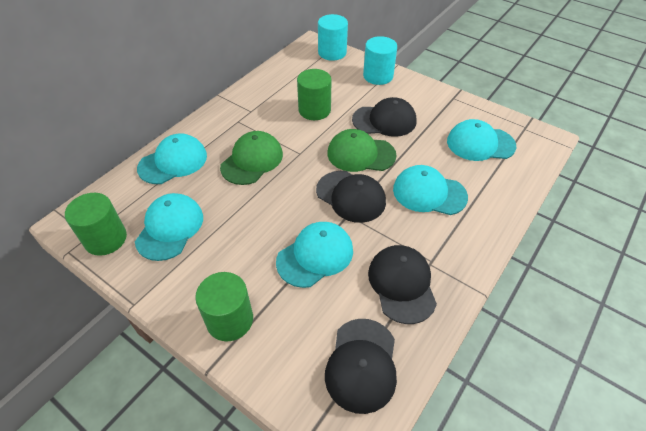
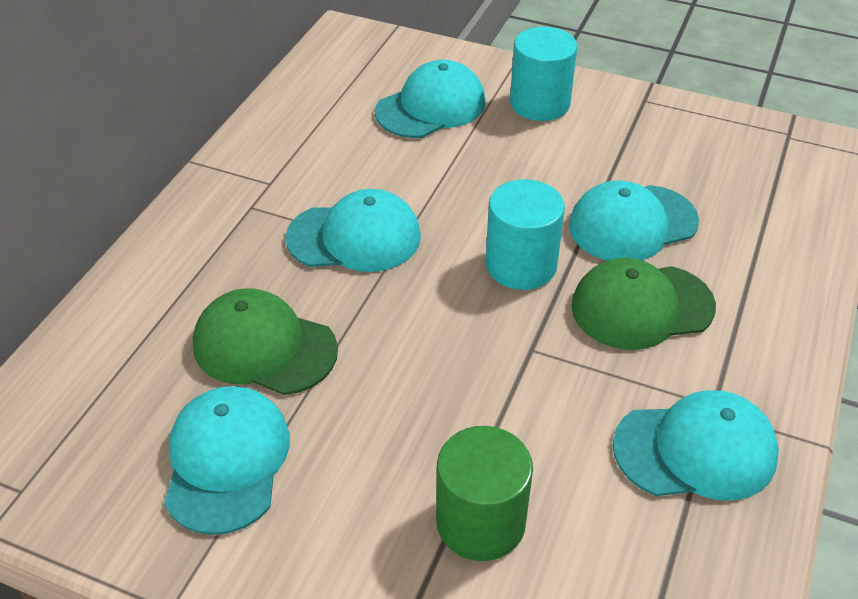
black cap: [316,171,386,223] [325,319,397,414] [352,97,416,137] [368,245,437,324] = 4 -> none = 0
green cylinder: [65,193,127,256] [195,272,253,341] [297,69,331,120] = 3 -> [436,426,533,561] = 1

